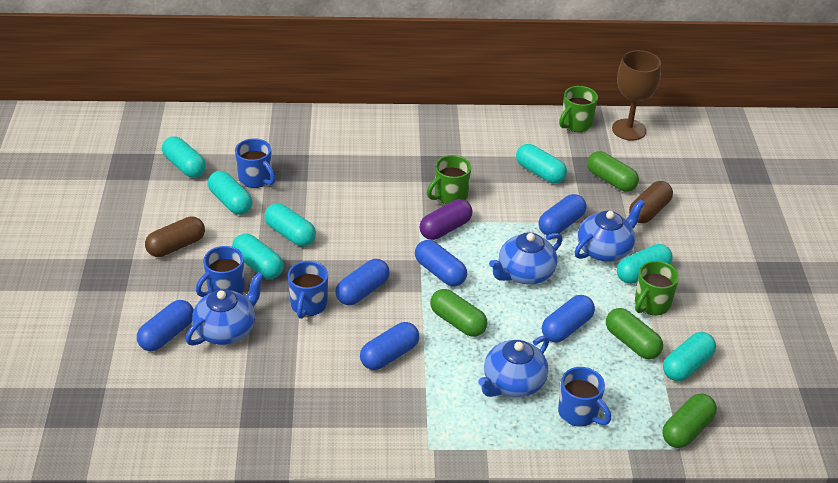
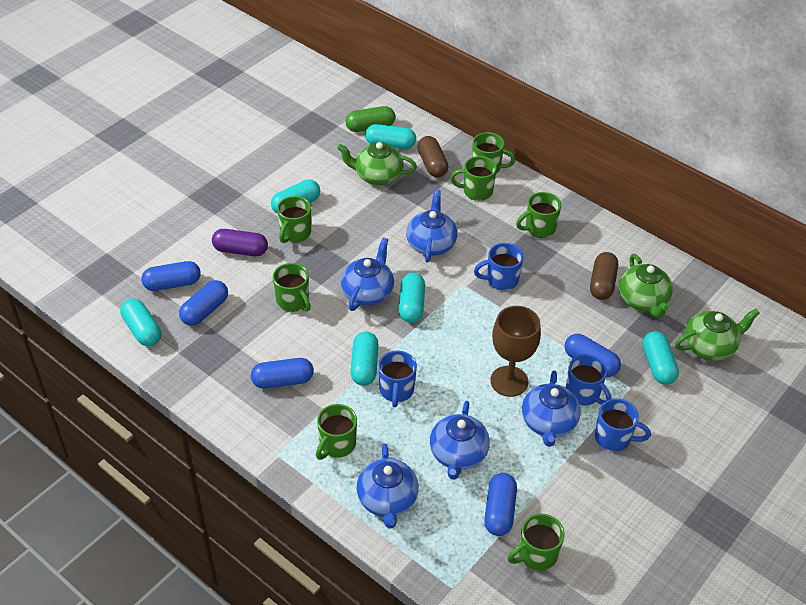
blue capsule: [137,300,194,351] [336,259,390,305] [360,322,419,370] [415,240,467,286] [538,194,587,235] [542,295,595,342] = 6 -> [141,261,201,291] [179,280,228,326] [251,358,314,389] [484,473,517,536] [565,334,621,377] = 5
blue teapot: [185,272,264,346] [478,336,549,397] [489,232,562,285] [574,200,645,262] = 4 -> [341,237,394,311] [357,443,419,528] [406,189,457,263] [430,401,490,480] [522,370,581,447] = 5
green capsule: [430,289,487,337] [587,151,639,192] [606,308,663,359] [662,393,717,448] = 4 -> [345,106,395,132] = 1
green mug: [427,155,471,204] [559,86,598,132] [635,261,679,315] = 3 -> [273,263,311,312] [277,196,311,243] [316,404,357,460] [450,156,497,201] [472,132,515,174] [507,514,565,571] [516,192,561,238] = 7
green teapot: none = 0 -> [337,142,417,185] [619,254,673,318] [675,309,760,361] = 3
turquoise capsule: [162,136,206,178] [208,171,252,215] [232,234,284,279] [264,203,316,246] [516,144,567,184] [617,244,673,284] [663,332,716,381] = 7 -> [120,298,161,346] [271,179,320,214] [351,331,379,386] [365,124,416,149] [399,273,425,323] [643,331,679,385] = 6

